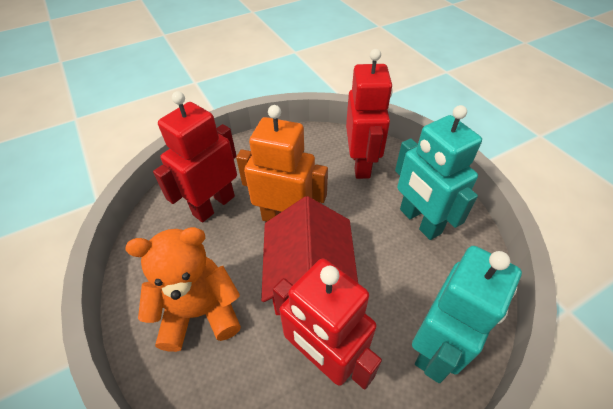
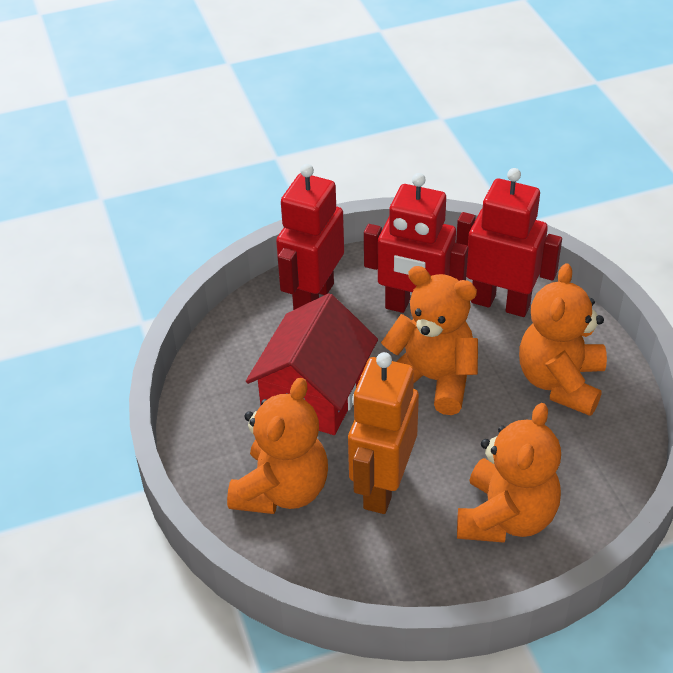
orange teddy bear: [125,227,241,352] = 1 -> [227,377,328,514] [381,266,478,415] [457,403,561,543] [519,263,607,416] = 4
turquoise robot: [395,105,482,240] [412,246,522,383] = 2 -> none = 0

